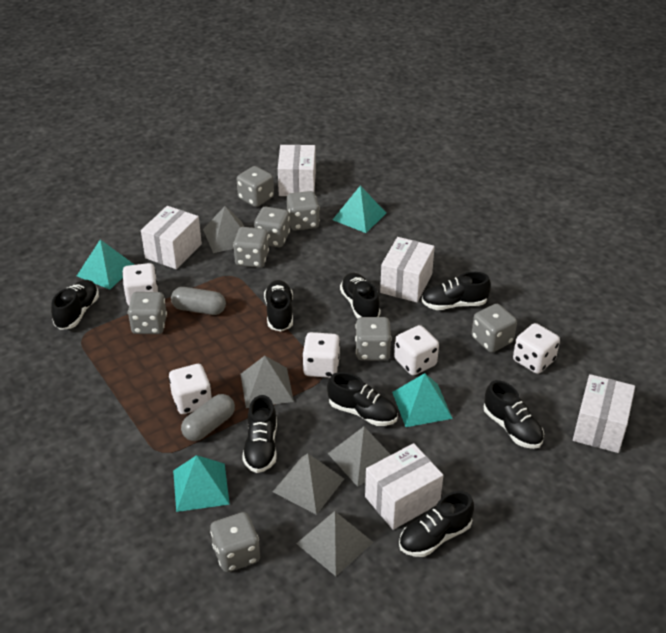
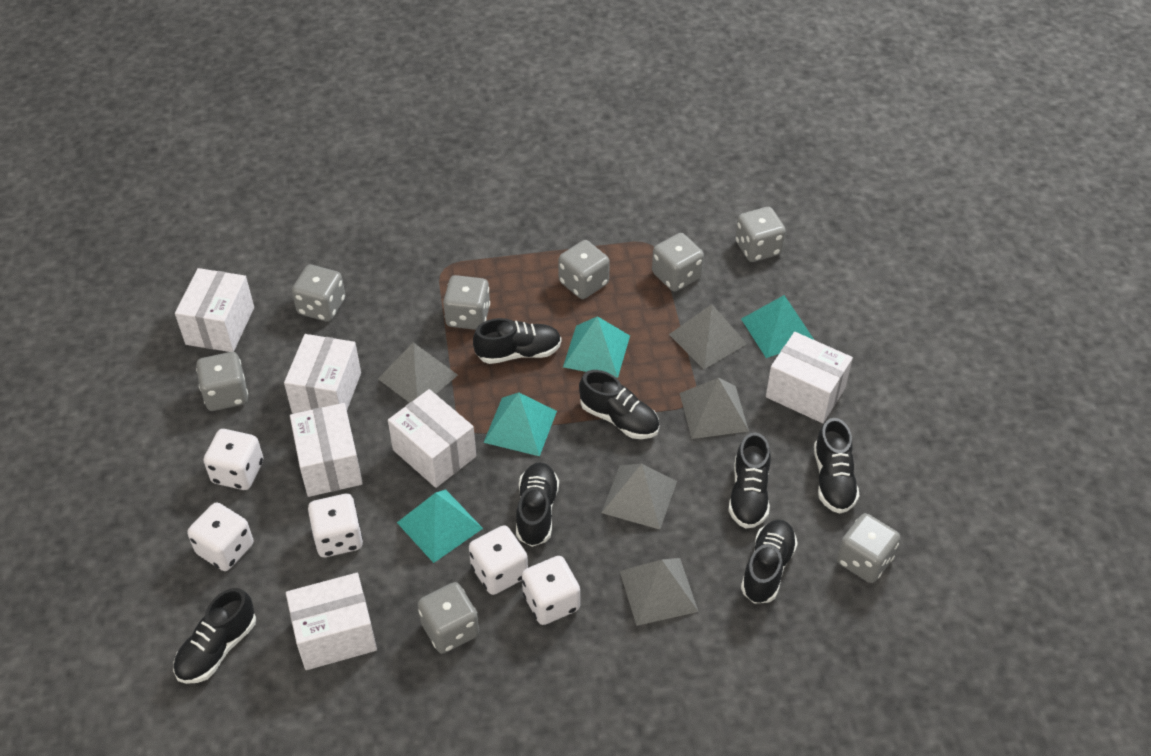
black shoe: [51,280,99,330] [242,395,277,473] [264,280,293,332] [327,372,398,426] [340,273,381,319] [399,491,474,557] [421,272,491,310] [484,380,544,449] = 8 -> [173,588,256,684] [473,318,561,364] [516,462,559,547] [579,370,659,439] [728,432,771,529] [741,520,798,604] [814,418,860,514] = 7
grey capsule: [171,287,226,315] [181,394,235,441] = 2 -> none = 0
white box: [141,206,202,269] [278,145,316,196] [365,443,443,530] [380,237,435,302] [573,374,635,453] = 5 -> [175,268,254,352] [284,334,361,414] [286,573,377,670] [290,403,363,497] [388,389,476,488] [766,332,853,423] = 6

